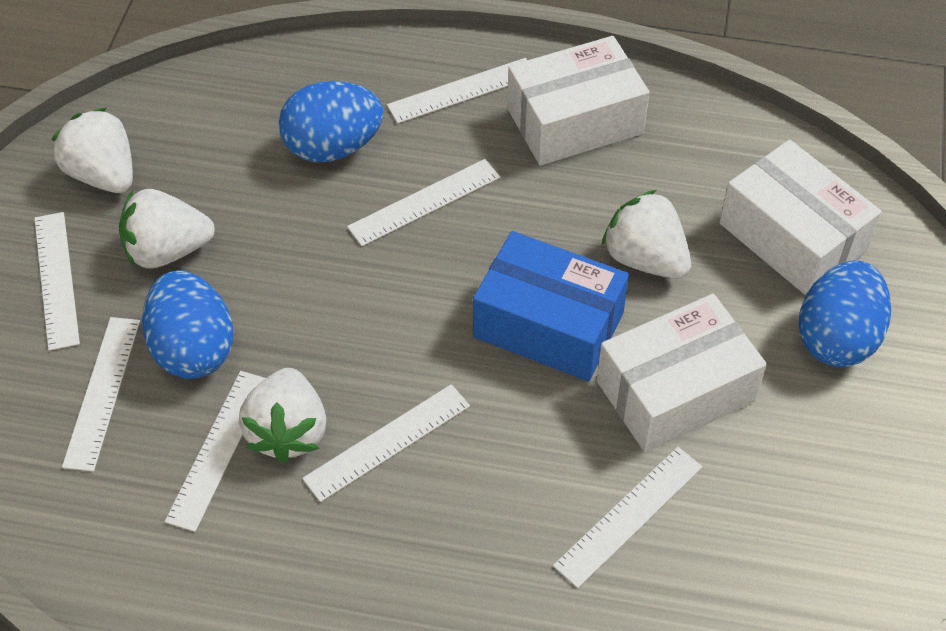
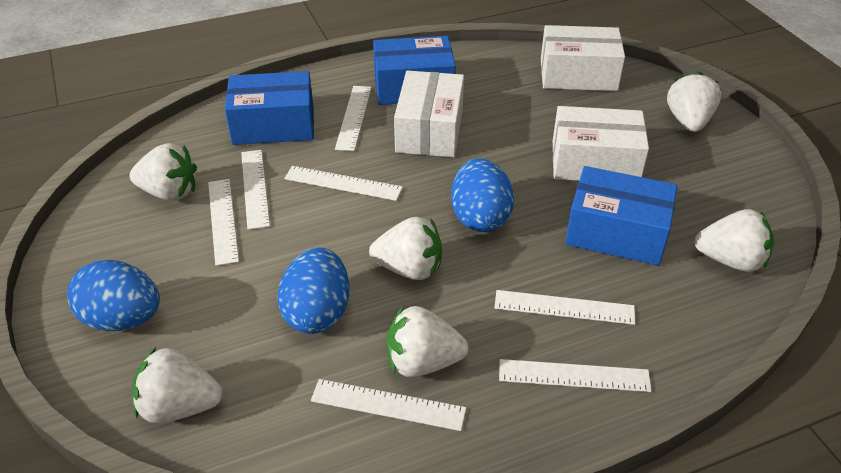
blue box: [473,231,629,381] = 1 -> [225,71,314,145] [373,36,456,105] [565,166,677,265] = 3
white strawberry: [52,108,133,193] [119,189,215,269] [239,368,327,463] [602,190,691,279] = 4 -> [129,143,197,201] [132,347,223,423] [369,217,442,280] [386,306,468,377] [667,72,721,132] [694,209,774,272] = 6

